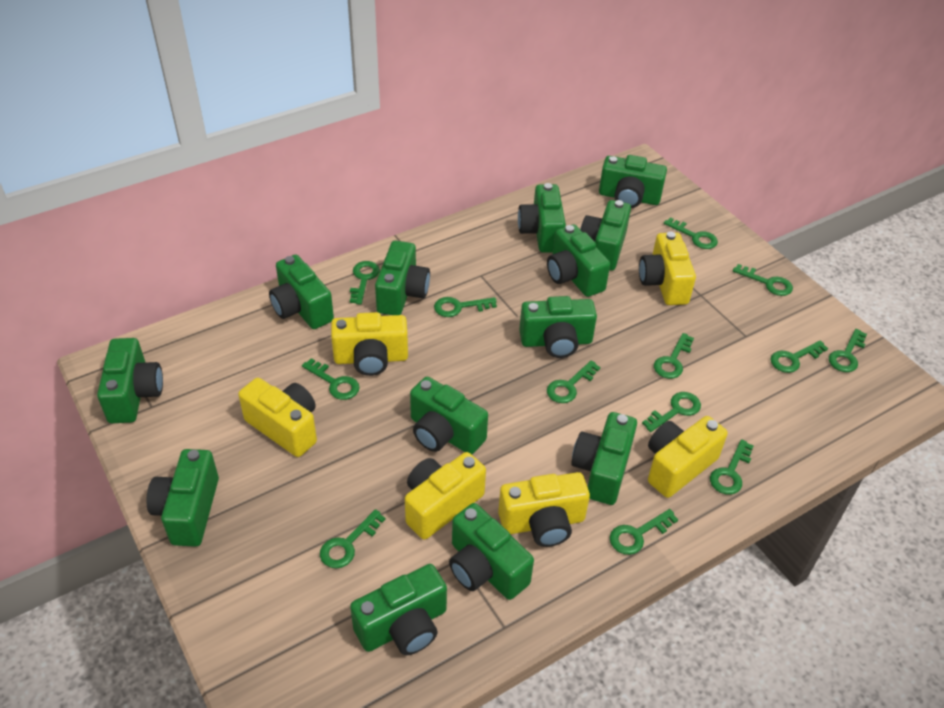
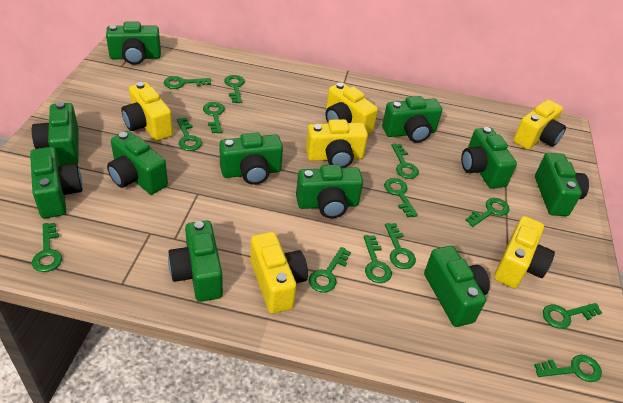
green camera: [97,338,163,423] [146,449,219,547] [269,255,334,329] [350,564,447,655] [375,241,430,315] [410,377,488,454] [449,503,534,600] [518,183,566,253] [519,296,597,358] [547,224,610,297] [571,412,637,505] [580,200,631,271] [599,155,667,208] = 13 -> [30,147,82,218] [32,102,79,166] [106,22,161,65] [107,131,168,194] [168,221,223,302] [219,132,283,185] [296,165,363,218] [382,96,442,143] [424,246,490,327] [461,127,517,189] [535,153,589,216] = 11

